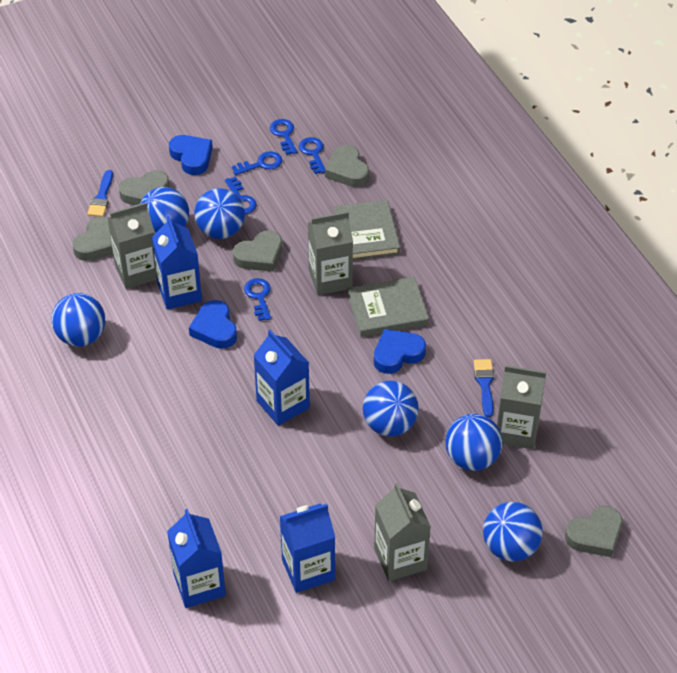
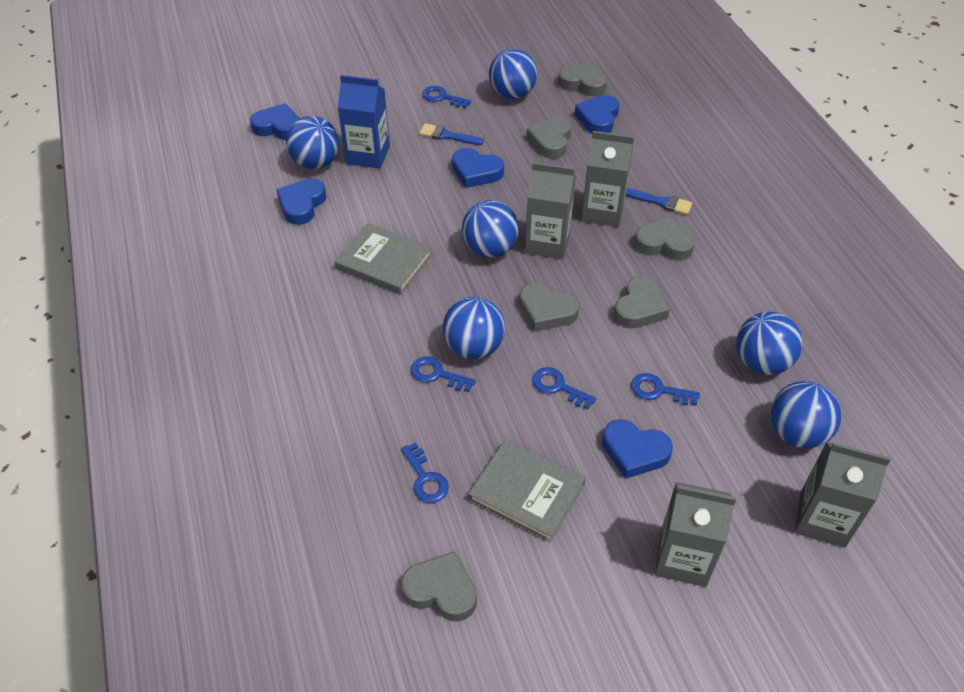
blue carton: [152,216,202,310] [167,509,226,608] [253,330,310,426] [280,504,335,593] = 4 -> [338,75,390,168] = 1
blue heart: [169,135,213,175] [189,300,237,349] [374,329,426,374] = 3 -> [250,103,300,140] [277,179,326,225] [452,148,504,188] [575,95,619,133] [602,419,673,479] = 5
grey heart: [73,217,113,261] [119,170,170,205] [233,231,282,272] [325,145,369,187] [565,506,622,557] = 5 -> [401,551,477,622] [519,283,579,332] [527,117,571,159] [558,62,607,96] [614,276,670,328] [635,216,695,260] = 6

